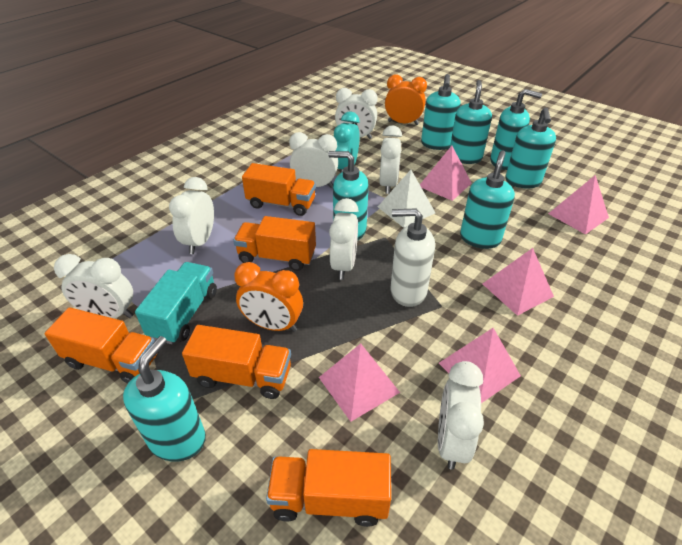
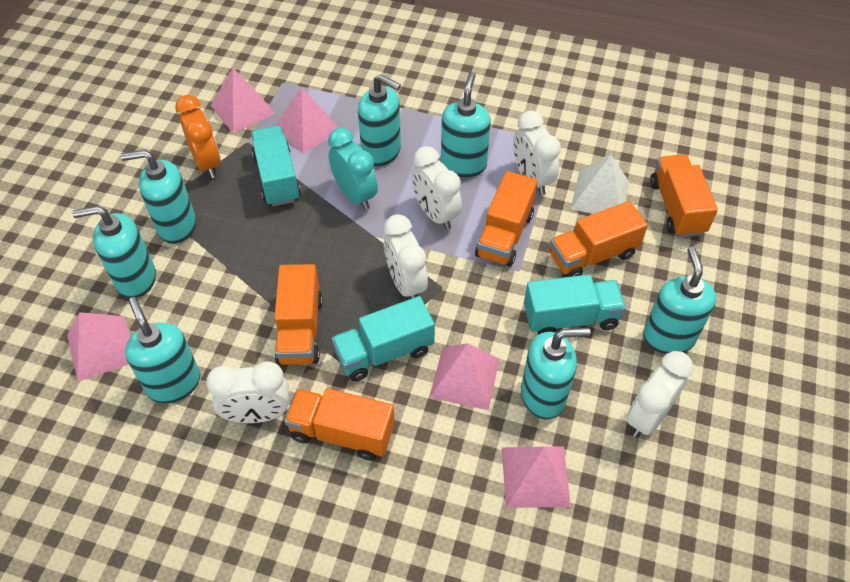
orange clock: [234,262,303,332] [385,75,427,125] = 2 -> [175,95,221,178] = 1
turquoise truck: [135,262,217,344] = 1 -> [251,126,301,206] [332,296,435,381] [524,274,626,335] = 3
white clock: [54,254,133,319] [169,177,214,254] [289,132,338,188] [329,198,359,280] [335,88,378,139] [379,125,402,194] [438,361,484,470] = 7 -> [206,361,289,423] [384,214,428,299] [411,146,462,230] [513,111,561,195] [627,351,693,438] = 5
white soap dispenser: [391,208,435,307] = 1 -> none = 0

